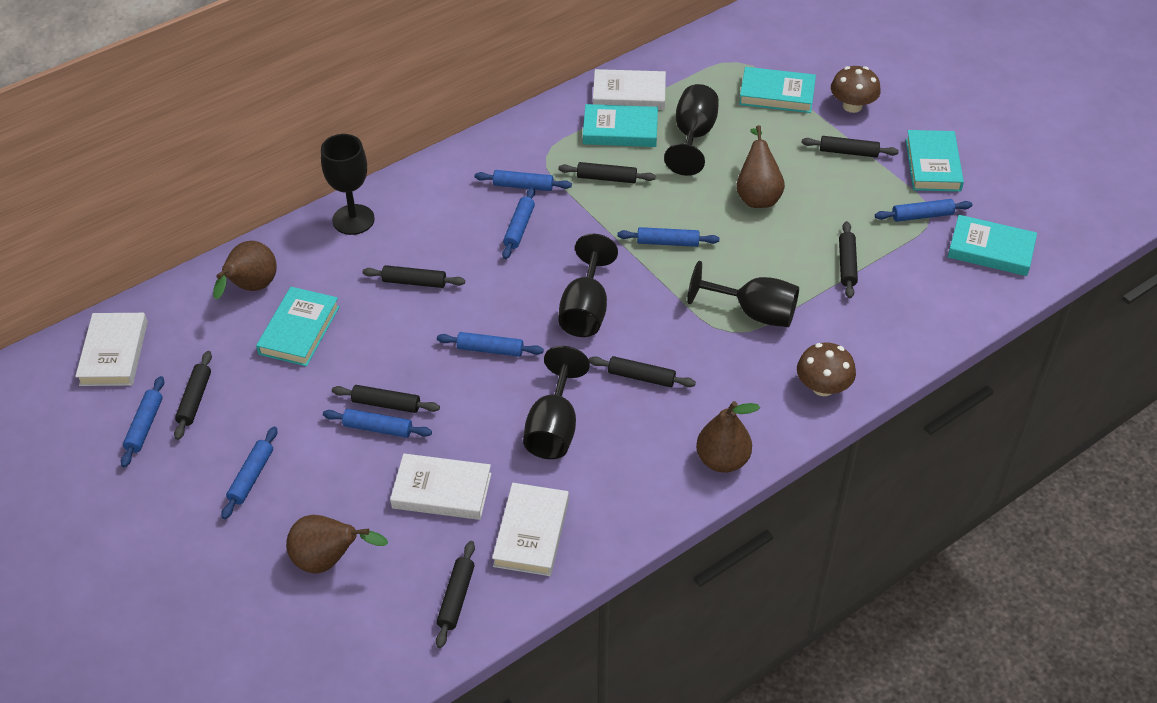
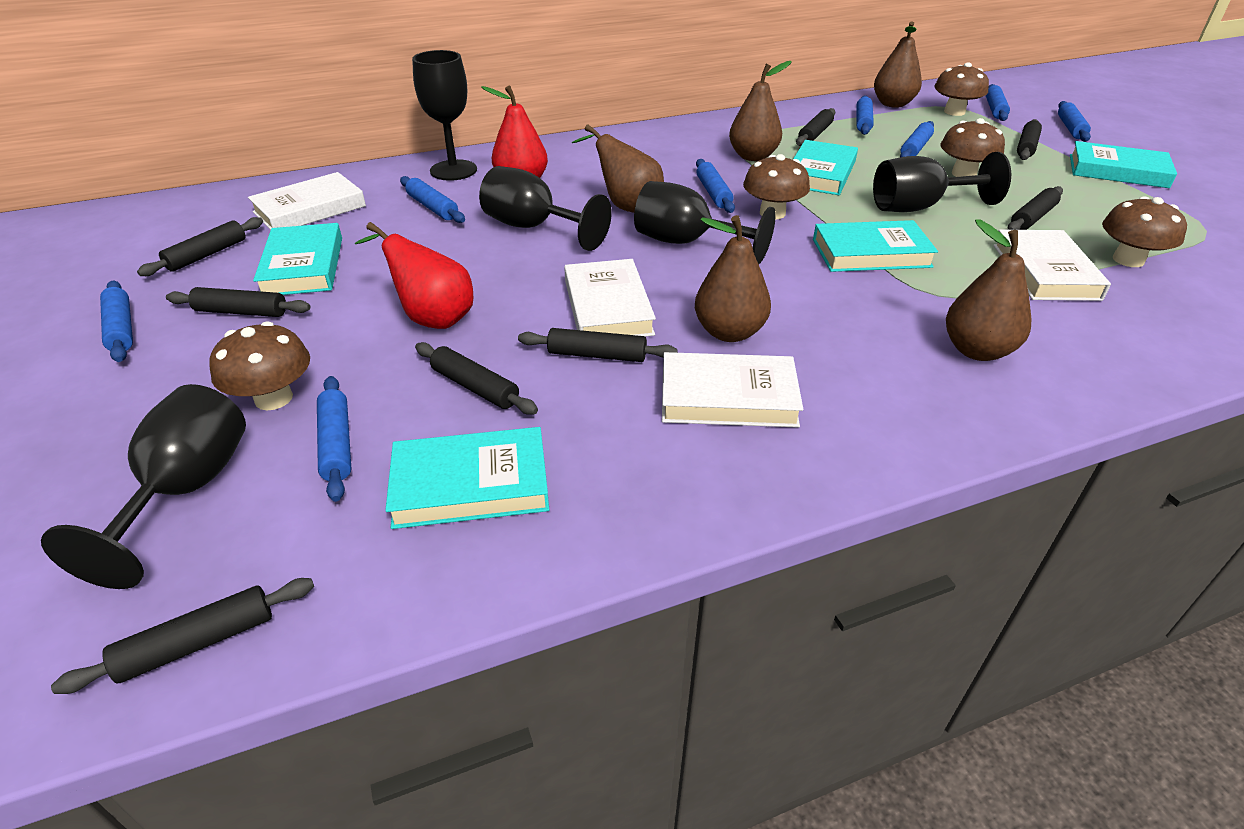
brown mushroom: [797,342,856,396] [831,66,881,113] = 2 -> [209,321,310,410] [743,154,810,220] [935,62,989,116] [941,118,1005,177] [1102,196,1187,267] = 5
brown pear: [213,241,277,299] [286,515,388,573] [696,401,760,473] [737,125,785,208] = 4 -> [572,124,664,213] [695,215,771,342] [729,61,792,161] [874,21,922,108] [946,219,1031,361] = 5
red pear: none = 0 -> [354,222,473,329] [481,85,548,178] = 2

